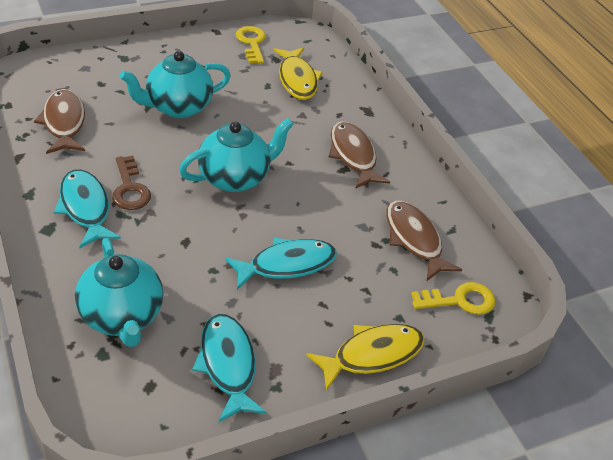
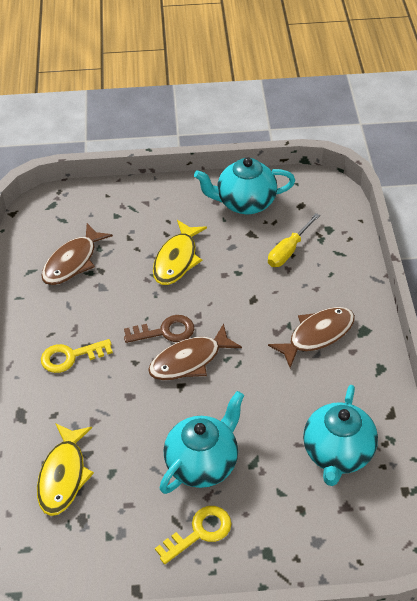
turquoise fish: [54,169,121,248] [192,314,267,422] [225,238,337,290] = 3 -> none = 0
yellow screwdriver: none = 0 -> [268,213,320,267] = 1

